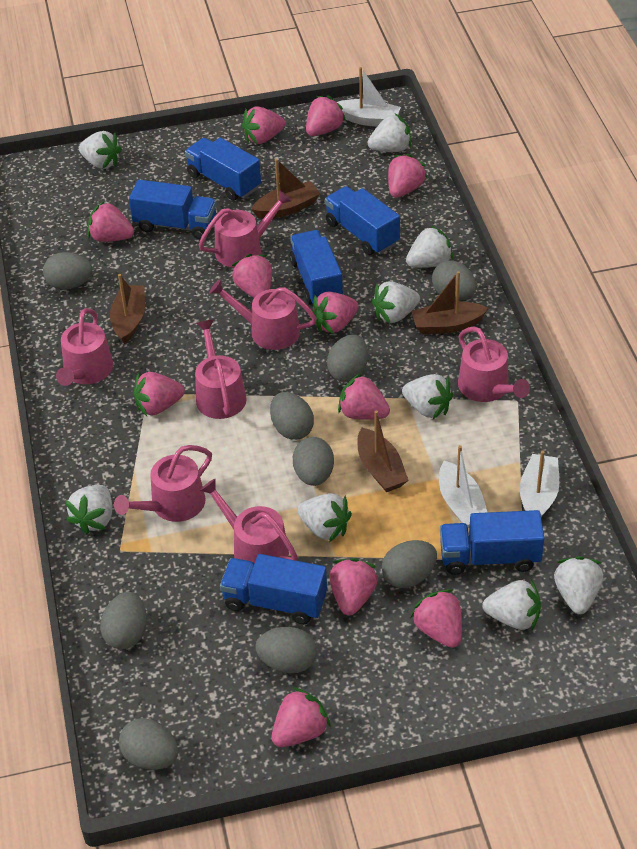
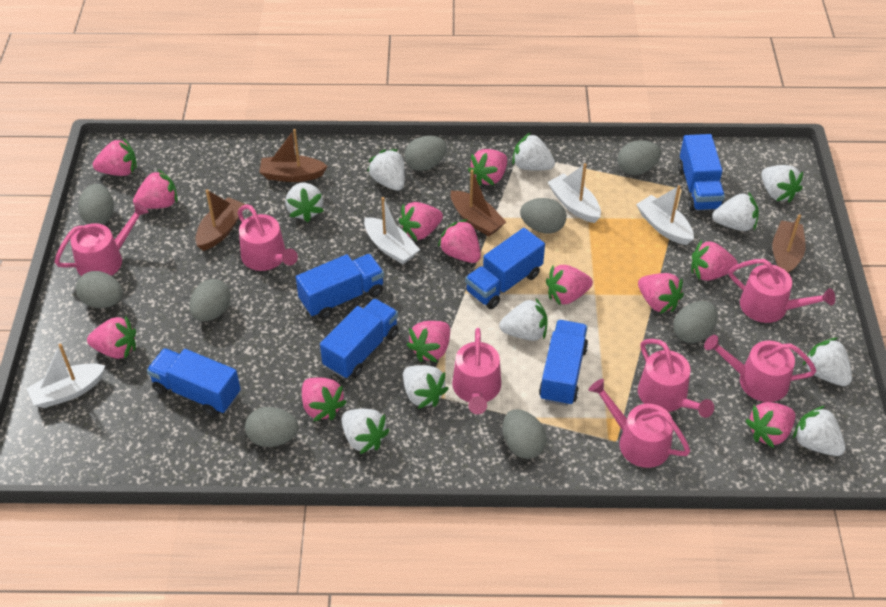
pink strawberry: [88,201,134,242] [133,372,185,416] [232,254,272,298] [242,106,285,144] [271,687,331,747] [306,95,346,136] [312,292,359,334] [329,558,378,616] [338,373,390,420] [388,154,427,198] [411,589,462,648] = 11 -> [87,316,136,359] [93,138,137,176] [133,170,177,209] [302,377,347,421] [399,202,443,241] [406,321,450,362] [438,219,481,263] [468,149,507,186] [546,265,593,306] [638,273,684,314] [691,240,738,281] [745,402,795,448] = 12
white boat: [336,67,401,126] [439,445,488,528] [520,451,559,517] = 3 -> [26,344,105,408] [364,197,420,264] [548,163,601,223] [636,185,694,245] = 4
white strawberry: [65,485,112,535] [79,131,122,169] [297,493,352,542] [367,113,411,152] [372,281,420,323] [402,374,453,419] [406,225,453,268] [482,579,541,630] [554,556,603,614] = 9 -> [286,183,324,222] [341,409,390,454] [367,149,405,191] [403,365,449,409] [499,297,548,341] [512,132,555,170] [712,192,759,231] [761,165,803,203] [793,406,845,456] [803,338,852,386] = 10

